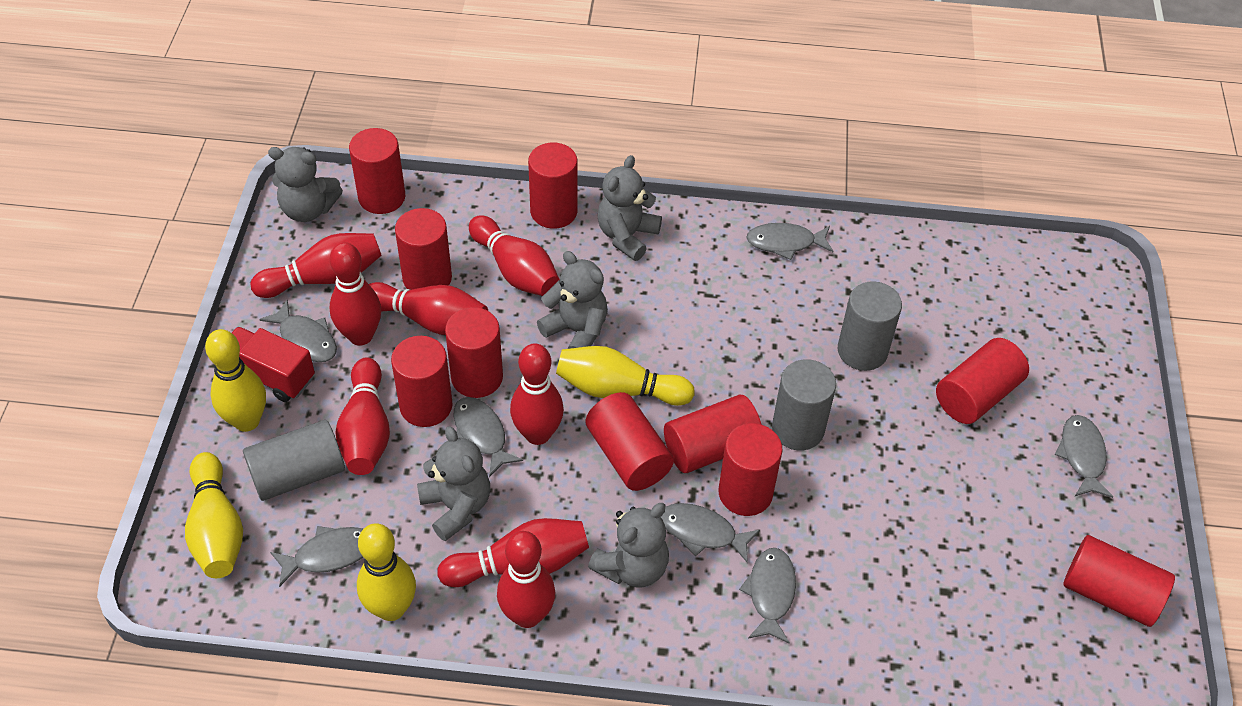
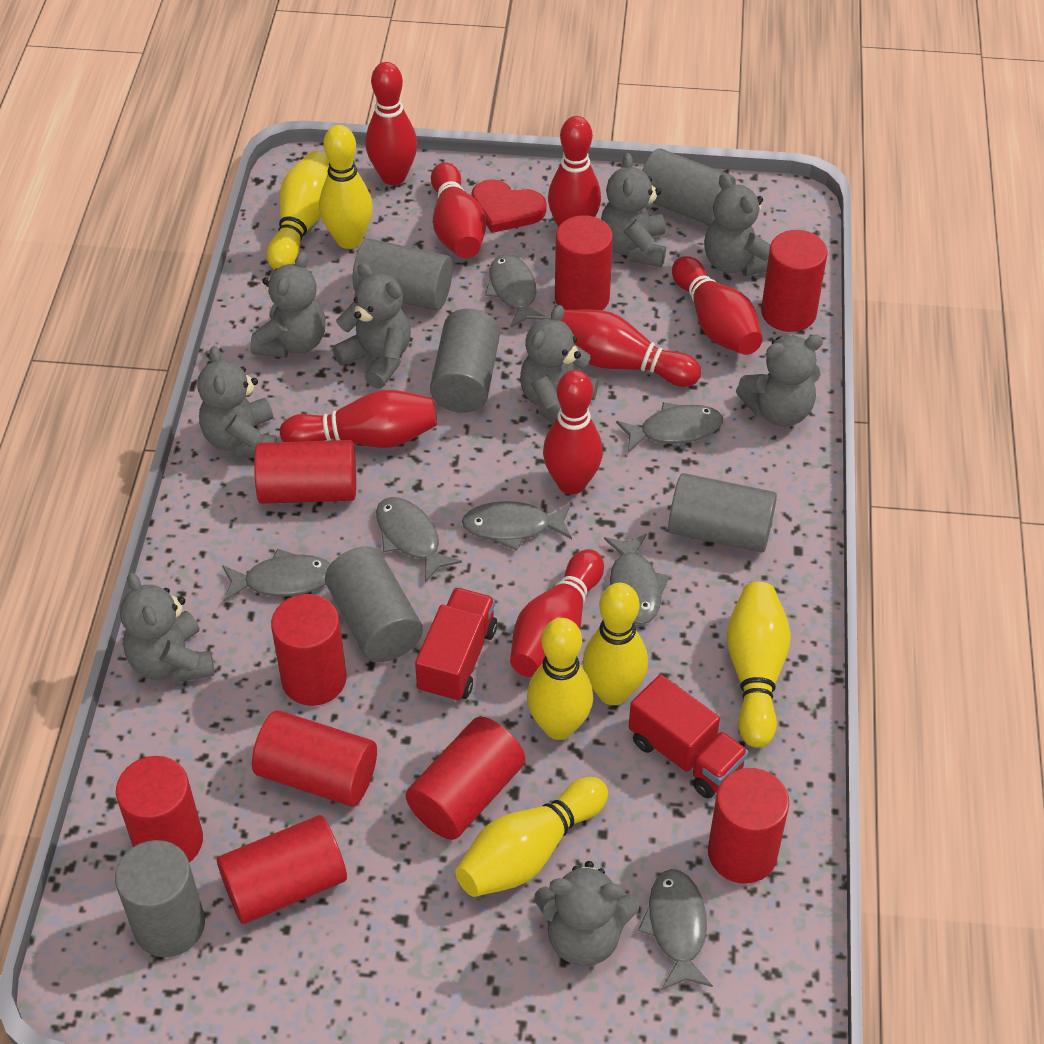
grey cylinder: [243,420,345,501] [772,359,836,451] [838,281,902,371] = 3 -> [115,840,205,957] [325,547,423,662] [353,239,453,311] [430,309,500,413] [642,148,736,226] [668,473,777,552] = 6
grey teddy bear: [268,147,343,222] [417,426,490,541] [537,251,608,349] [588,503,669,588] [598,155,662,261] = 5 -> [120,573,215,683] [197,346,277,458] [250,251,326,358] [332,263,411,389] [520,305,598,423] [534,861,639,966] [601,153,666,267] [704,174,770,276] [736,335,823,427] = 9
red cylinder: [349,128,405,214] [391,336,452,427] [395,208,452,290] [445,307,503,398] [528,142,578,229] [586,392,674,491] [664,395,761,473] [719,423,783,516] [936,338,1029,424] [1064,535,1175,627] = 10 -> [116,756,203,862] [217,815,347,924] [252,710,377,807] [254,440,356,504] [271,594,346,706] [406,717,525,840] [555,215,613,310] [708,768,789,884] [761,230,828,332] = 9
red heart: none = 0 -> [471,179,547,233] = 1
red truck: [232,327,315,402] = 1 -> [415,587,497,702] [629,674,748,798] = 2
yellow bowling pin: [185,452,243,578] [205,329,266,432] [357,523,416,621] [556,346,695,406] = 4 -> [267,151,329,269] [319,125,373,249] [455,777,608,897] [527,618,593,740] [583,583,648,705] [726,582,791,747] = 6

